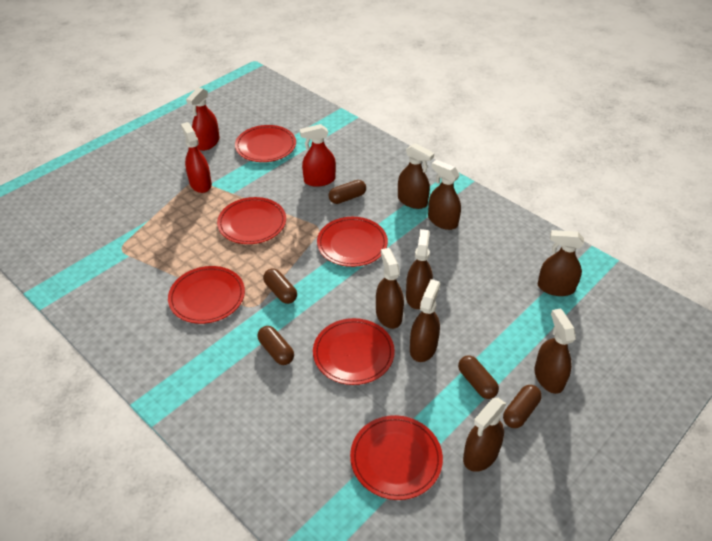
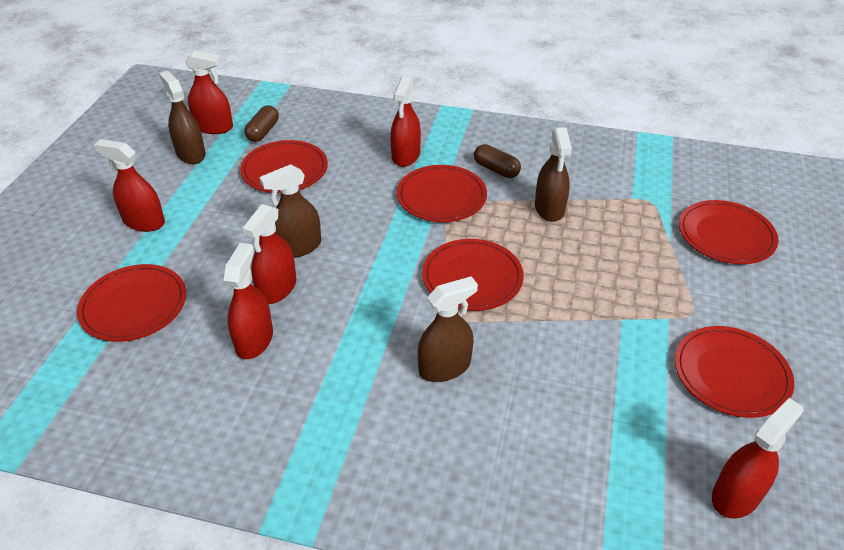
brown capsule: [257,326,294,365] [263,268,297,304] [329,180,366,204] [458,355,499,399] [503,385,542,428] = 5 -> [245,105,279,142] [474,144,521,178] = 2
brown spray bottle: [376,248,404,329] [398,143,434,209] [406,229,433,309] [410,279,440,362] [428,160,461,230] [463,398,507,472] [534,309,576,394] [538,230,584,296] = 8 -> [159,71,206,164] [260,164,321,258] [418,276,478,382] [535,127,572,222] = 4
red spray bottle: [181,122,212,193] [186,87,220,151] [300,124,336,187] = 3 -> [94,139,165,232] [185,50,233,134] [224,243,273,359] [242,204,296,304] [390,77,421,167] [712,398,803,519] = 6

